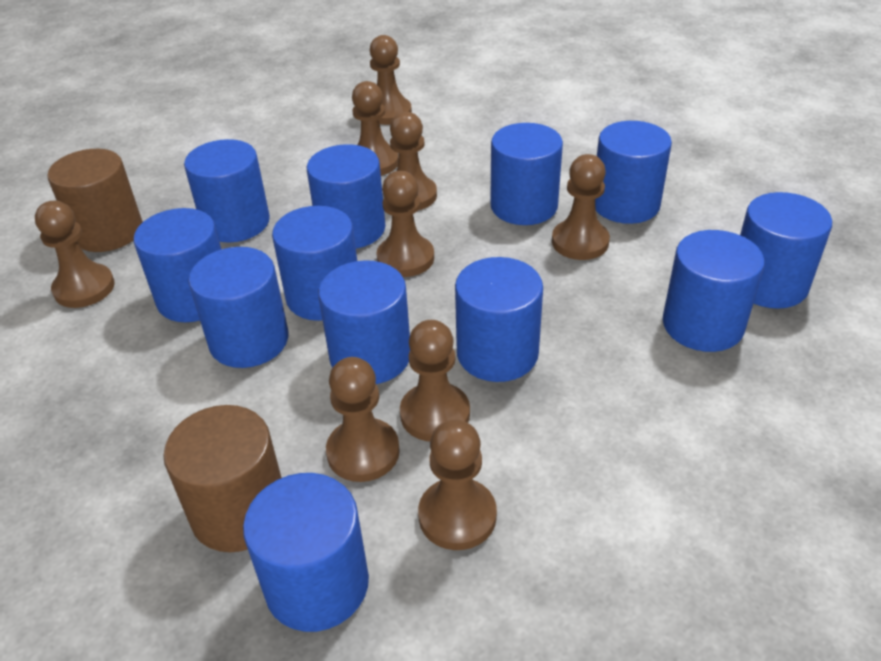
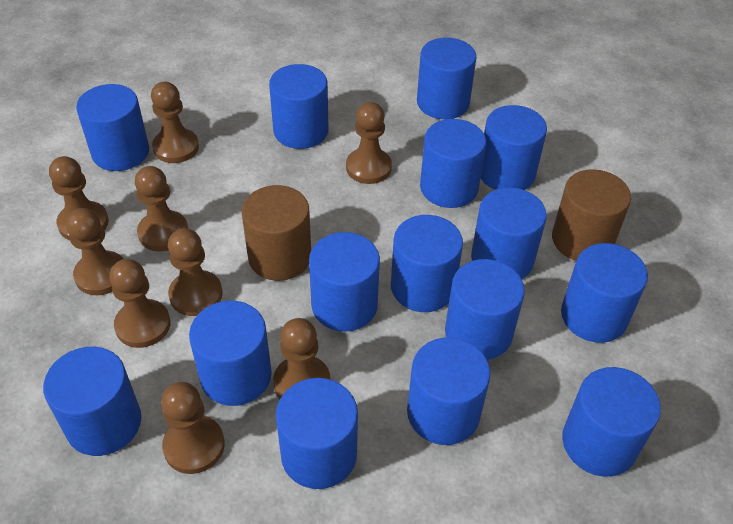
blue cylinder: [134,208,221,322] [184,139,270,242] [189,247,288,368] [243,473,369,632] [272,206,357,321] [307,144,386,249] [318,260,410,384] [455,257,543,382] [490,123,563,225] [595,121,672,224] [663,230,765,352] [740,192,832,309] = 12 -> [43,347,141,456] [76,84,149,171] [189,301,272,406] [269,64,328,149] [276,378,358,489] [309,232,380,332] [391,215,463,312] [407,337,491,445] [417,38,477,119] [420,119,486,208] [445,259,525,360] [471,187,547,279] [481,105,547,190] [561,243,648,343] [562,367,661,477] = 15

